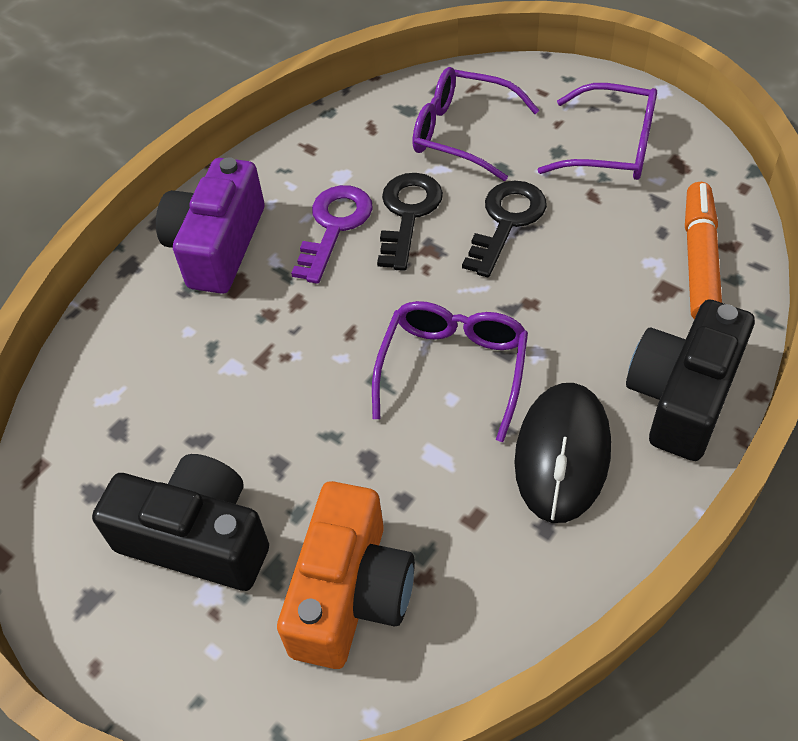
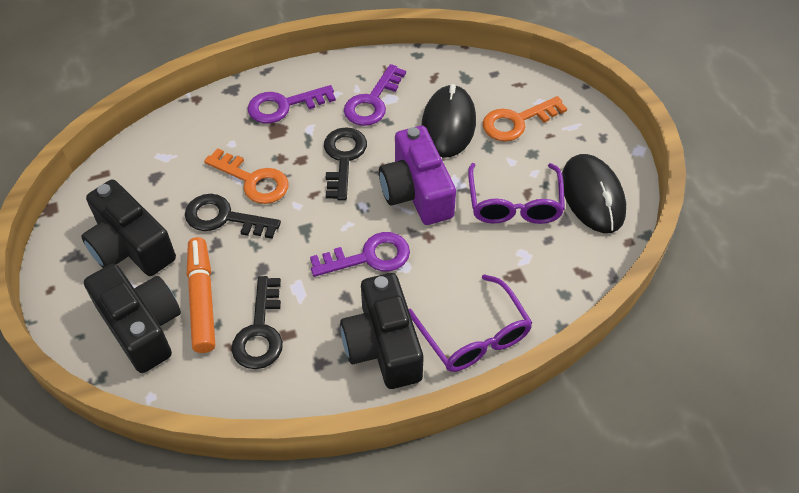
black camera: [92,454,269,591] [626,300,755,461] = 2 -> [81,179,176,276] [84,264,181,373] [340,273,424,389] = 3
black key: [377,173,443,271] [462,181,547,277] = 2 -> [185,194,281,239] [231,276,283,369] [324,127,367,201] = 3
black mouse: [514,383,611,523] = 1 -> [421,84,476,158] [562,154,626,233] = 2
orange camera: [277,481,415,669] = 1 -> none = 0
orange key: none = 0 -> [204,148,289,204] [483,96,567,141] = 2
purple glasses: [372,301,528,442] [412,67,539,181] [538,83,657,180] = 3 -> [409,274,533,372] [468,163,565,224] = 2
purple key: [291,185,373,284] = 1 -> [247,85,336,124] [310,232,410,277] [344,64,406,126] = 3

